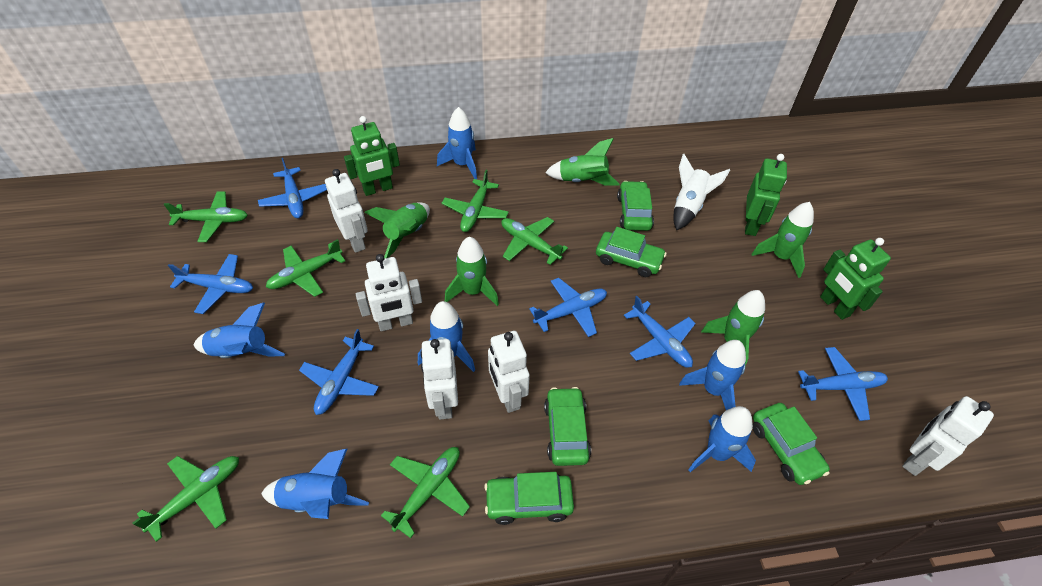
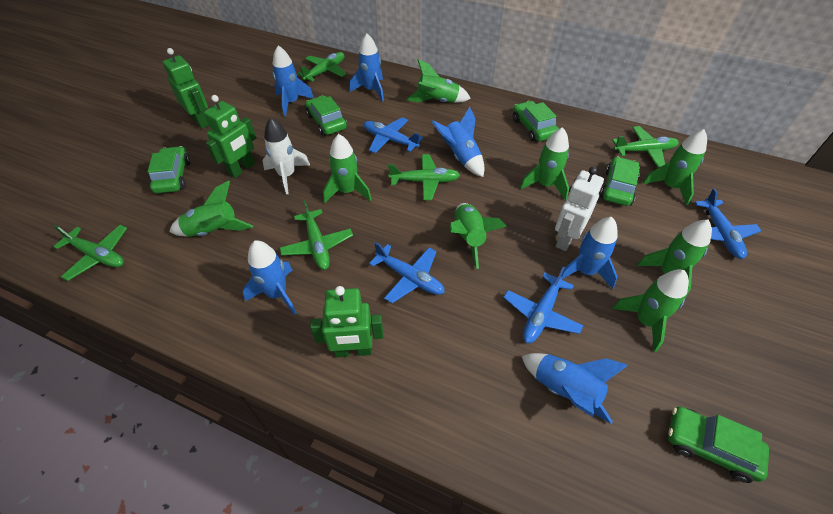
blue plane: [168,254,253,314] [258,158,327,218] [299,329,379,415] [529,278,607,337] [624,296,696,368] [798,347,888,421] = 6 -> [364,117,423,153] [369,242,445,303] [503,267,584,343] [695,188,761,259] = 4
green plane: [133,456,239,542] [164,191,248,242] [266,239,345,297] [381,447,470,538] [442,170,509,232] [501,217,568,265] = 6 -> [53,225,127,281] [280,201,353,270] [297,52,346,81] [388,154,460,200] [612,126,679,167] = 5
green rocket: [364,203,430,259] [445,237,499,306] [545,138,620,186] [701,290,765,366] [752,202,814,278] = 5 -> [169,181,253,237] [323,134,372,203] [406,59,471,103] [449,203,507,269] [520,127,569,200] [612,269,689,352] [637,220,712,298] [643,129,707,206] = 8
white robot: [325,169,368,253] [356,254,422,331] [420,339,458,420] [488,331,530,413] [902,396,994,476] = 5 -> [555,167,604,251] = 1

